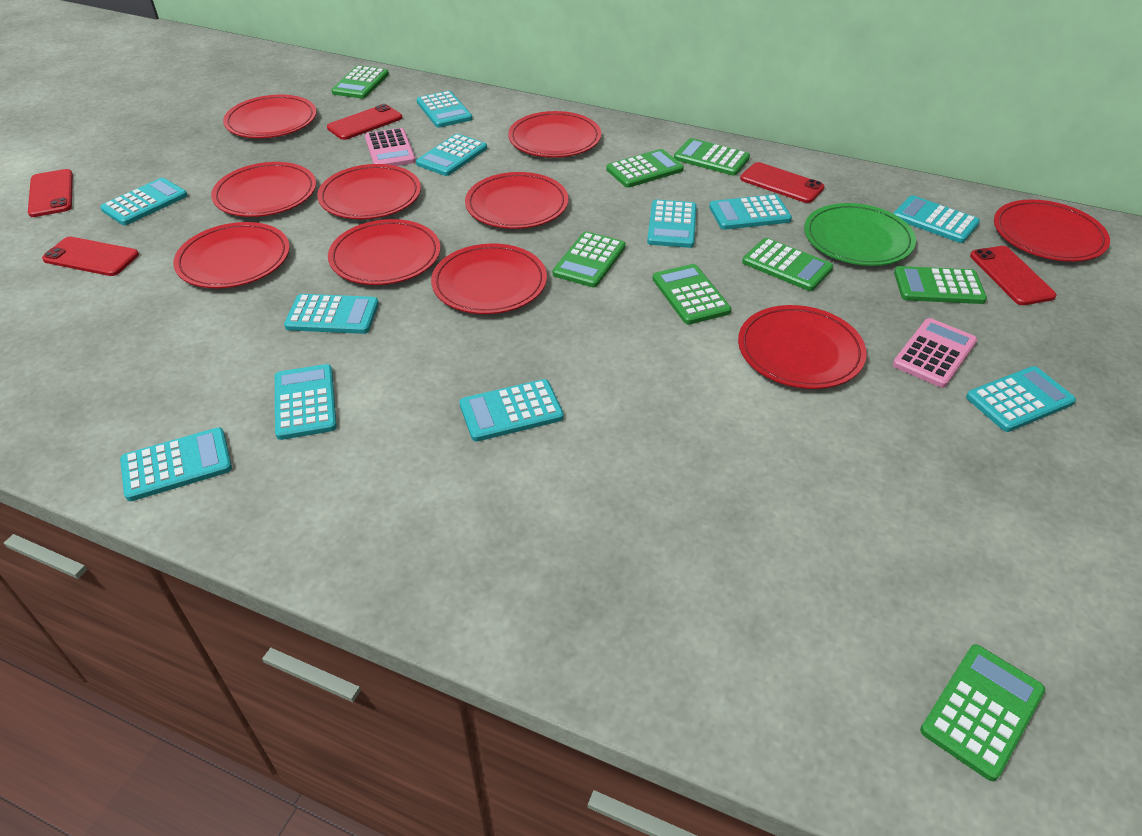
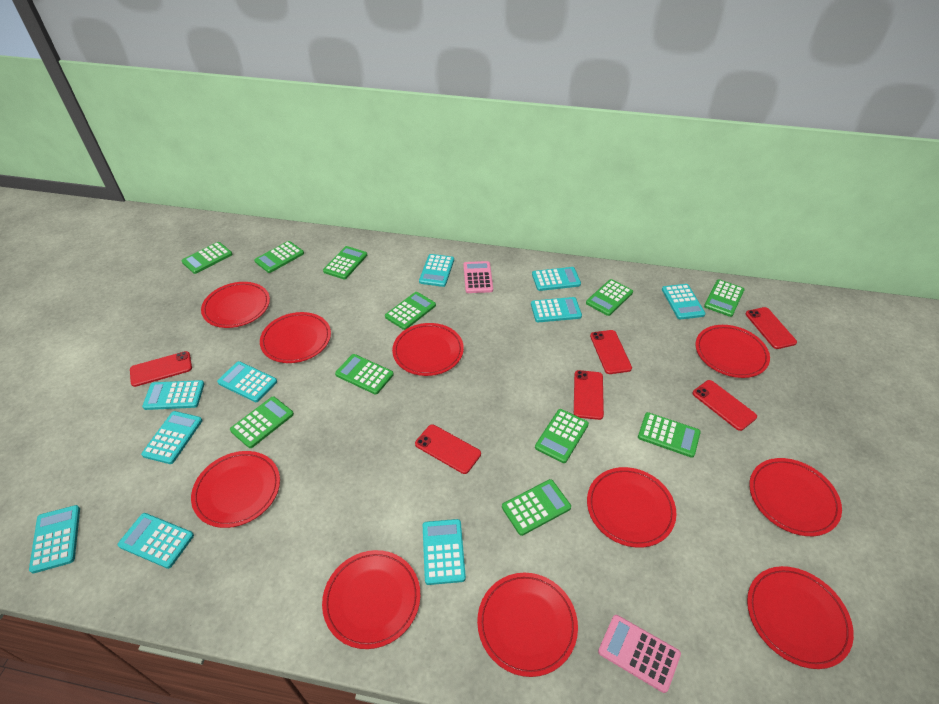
green calculator: [331,65,389,99] [553,231,626,287] [606,149,684,188] [653,264,731,325] [674,138,750,176] [742,238,833,291] [894,266,987,304] [920,644,1045,781] = 8 -> [181,242,233,274] [230,396,294,448] [254,241,304,273] [323,246,367,279] [335,354,394,395] [385,292,436,330] [502,479,571,536] [535,409,589,463] [586,279,633,316] [638,412,701,458] [704,279,745,317] = 11
green plate: [804,203,916,266] = 1 -> none = 0
red phone: [28,169,73,217] [42,237,139,276] [327,104,402,140] [740,162,825,203] [970,246,1056,305] = 5 -> [130,351,192,387] [415,424,481,474] [574,370,604,420] [590,330,632,374] [693,380,757,431] [746,307,797,349] = 6
turquoise calculator: [100,178,188,225] [120,427,232,501] [275,364,337,440] [284,294,379,334] [416,134,487,176] [417,91,472,128] [459,379,564,442] [647,200,697,248] [709,194,792,230] [893,195,980,243] [966,366,1076,432] = 11 -> [29,505,80,573] [118,513,194,569] [141,411,202,464] [142,380,204,410] [217,361,277,402] [419,254,454,287] [423,519,466,585] [531,297,582,322] [532,267,581,291] [662,284,706,320] = 10

